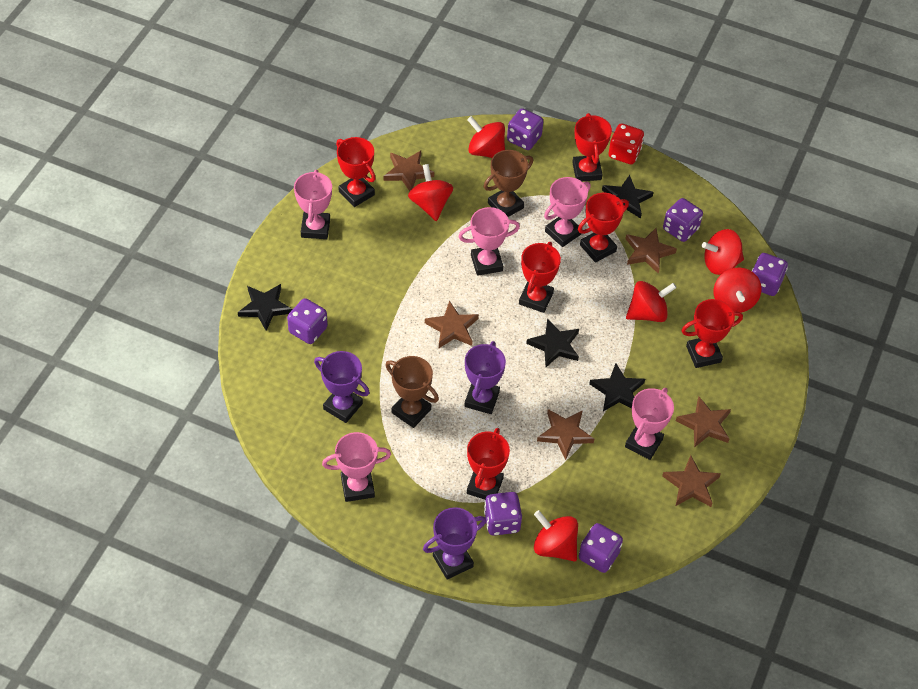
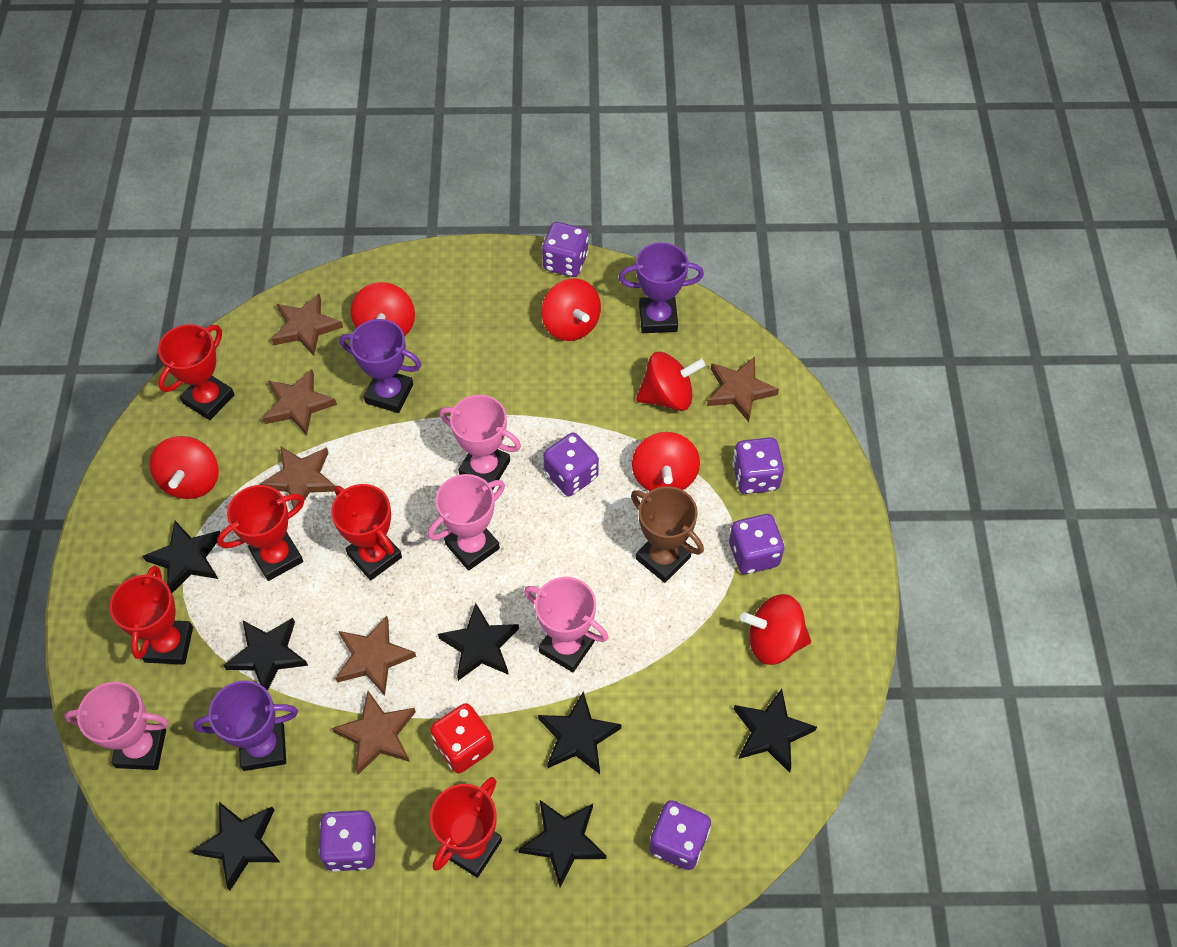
black star: [238,284,292,331] [526,318,579,367] [589,363,645,411] [602,175,654,219] = 4 -> [143,521,220,593] [191,802,280,890] [223,618,308,691] [438,603,519,681] [518,800,606,887] [538,692,622,774] [734,689,817,773] = 7
brown trophy: [385,356,439,428] [484,150,533,217] = 2 -> [631,486,704,583] = 1
pink trophy: [294,170,332,239] [322,432,391,502] [458,207,520,276] [544,177,591,247] [625,388,674,460] = 5 -> [64,682,169,770] [428,474,505,571] [439,395,521,490] [524,577,608,672] = 4
red trophy: [336,137,376,207] [467,428,510,499] [519,242,561,313] [572,113,612,181] [578,193,629,263] [681,299,743,368] = 6 -> [109,566,193,665] [158,324,235,420] [217,485,305,581] [331,484,402,580] [430,777,502,878] = 5

